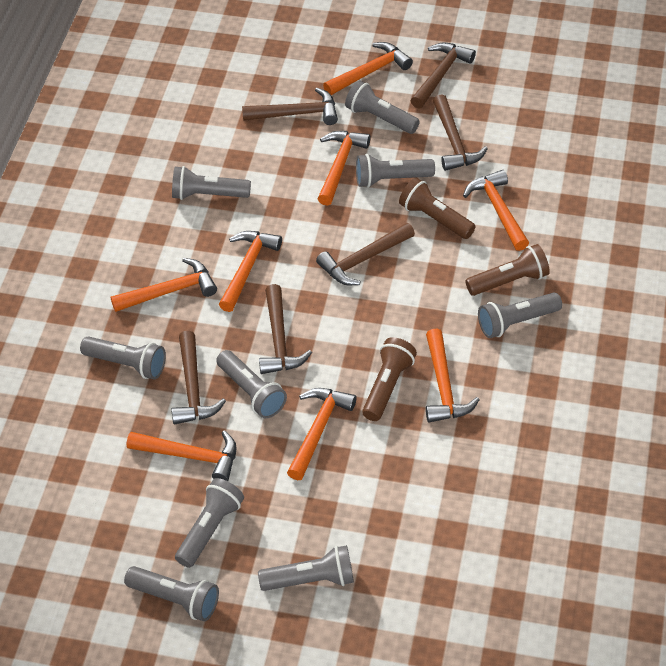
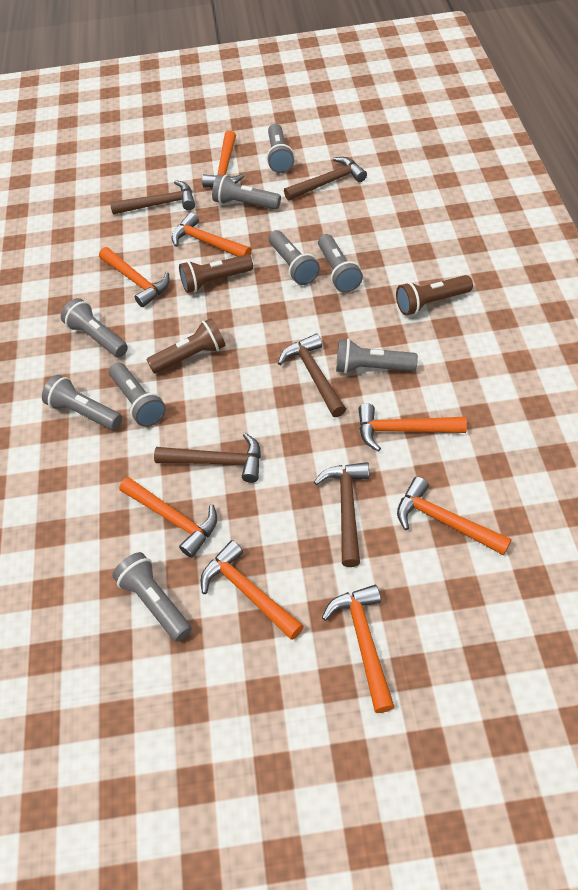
brown hammer: [171,331,226,425] [242,88,338,125] [259,284,312,374] [316,223,415,285] [410,43,476,109] [433,94,488,171] = 6 -> [110,180,195,215] [154,433,261,483] [278,333,346,417] [284,157,367,201] [314,462,369,567] = 5

